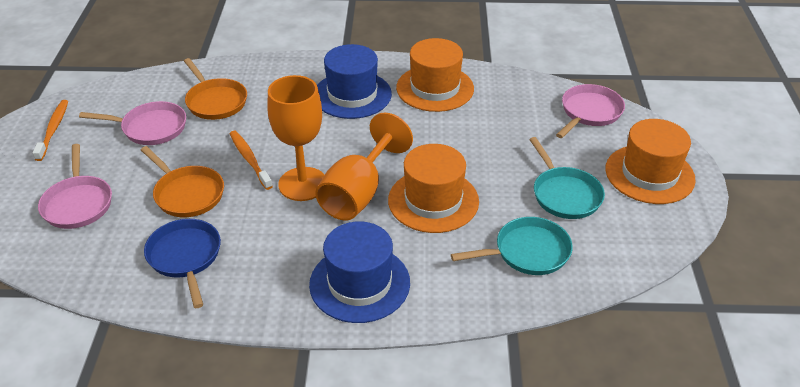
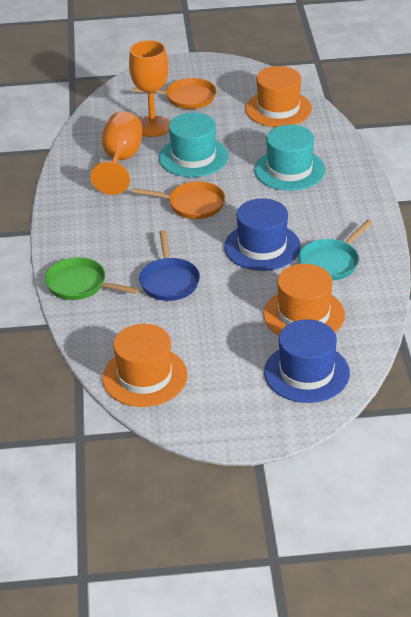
green pan: none = 0 -> [45,257,139,300] = 1
orange toothbrush: [33,100,68,161] [230,131,273,190] = 2 -> none = 0
pink pan: [38,144,112,229] [79,101,186,145] [556,84,625,138] = 3 -> none = 0
turquoise hat: none = 0 -> [159,113,229,177] [254,125,326,191] = 2
turquoise pan: [451,217,573,275] [529,137,605,219] = 2 -> [298,220,372,281] = 1

